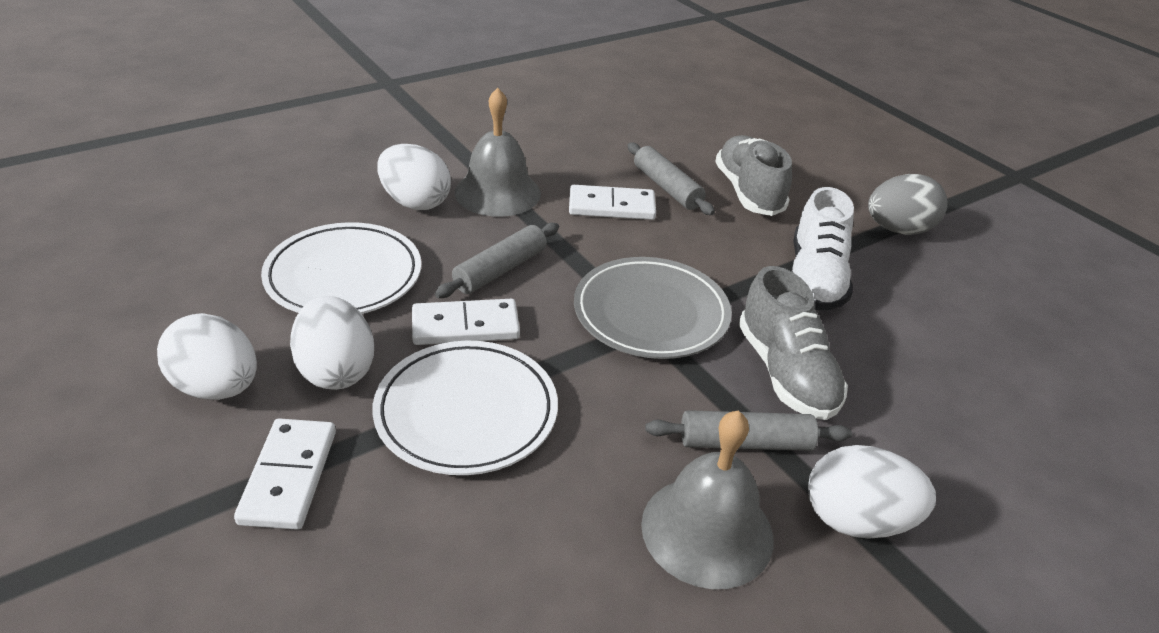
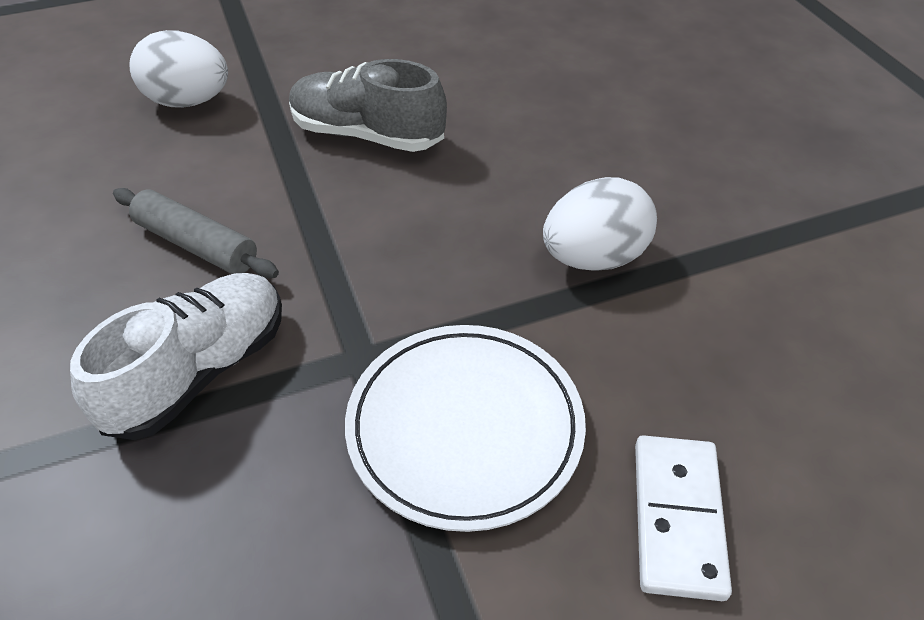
grey bell: [455,88,541,217] [641,411,773,589] = 2 -> none = 0
grey egg: [868,174,948,235] = 1 -> none = 0
grey plate: [574,257,732,359] = 1 -> none = 0
grey rolling pin: [435,223,559,298] [627,143,715,215] [645,410,852,451] = 3 -> [113,188,279,278] = 1
grey shoe: [715,135,792,216] [739,266,848,420] = 2 -> [289,59,447,152] = 1
white domino: [234,418,336,530] [412,299,520,345] [569,185,656,220] = 3 -> [635,435,732,601] = 1
white egg: [157,313,257,400] [290,296,374,390] [377,144,451,210] [808,445,936,539] = 4 -> [129,30,228,108] [543,177,657,271] = 2
white plate: [261,222,421,314] [372,341,558,475] = 2 -> [345,325,586,532] = 1

